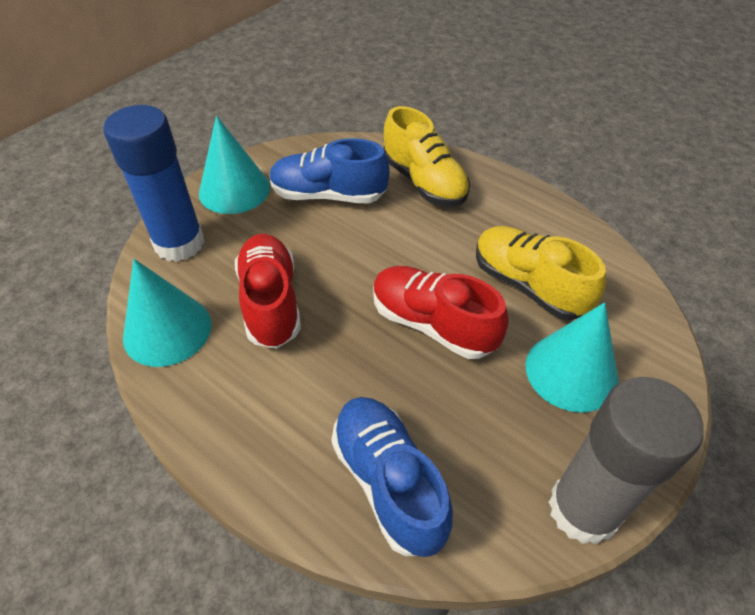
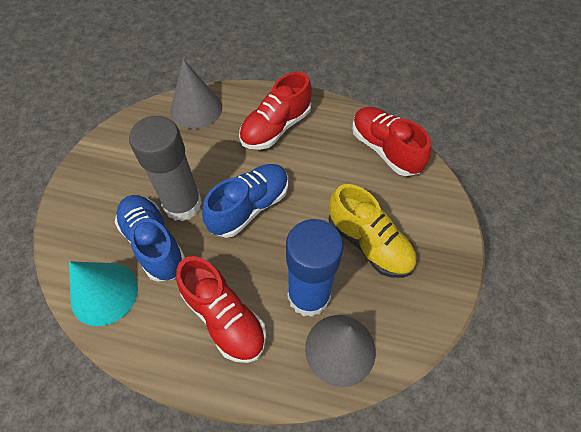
grey cone: none = 0 -> [170,59,222,129] [305,315,376,387] = 2
red shoe: [235,234,301,349] [373,266,509,359] = 2 -> [176,256,266,363] [239,72,312,150] [352,107,431,176] = 3
turquoise cone: [123,259,211,367] [199,116,270,214] [526,302,619,413] = 3 -> [69,261,138,326] = 1
yellow shoe: [383,106,470,207] [476,226,606,320] = 2 -> [329,184,416,278] = 1

